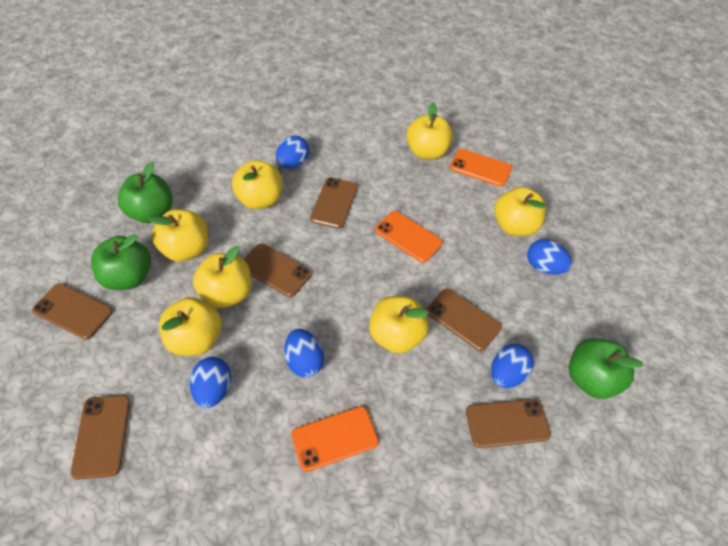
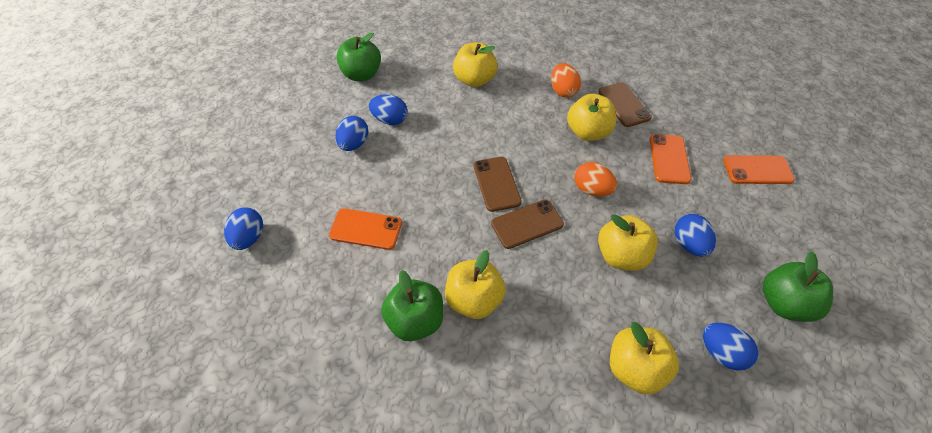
brown phone: [32,283,113,340] [71,395,130,480] [243,243,312,297] [310,177,358,229] [426,288,502,351] [466,399,551,448] = 6 -> [474,156,522,212] [491,199,564,249] [598,82,652,127] = 3
orange egg: none = 0 -> [551,63,581,97] [574,162,617,197] = 2
yellow apple: [148,209,208,262] [159,297,222,356] [193,246,251,308] [232,160,282,209] [369,296,429,354] [407,103,453,160] [494,187,546,236] = 7 -> [445,250,506,319] [453,43,498,87] [567,94,616,141] [598,214,658,271] [610,322,679,394] = 5

